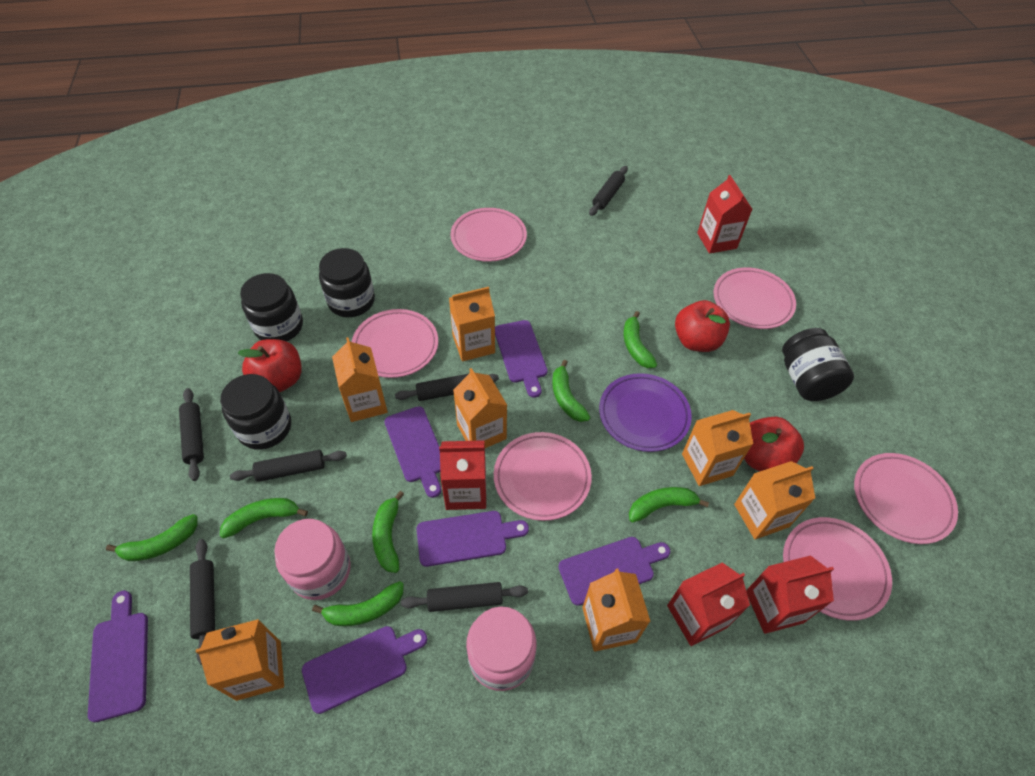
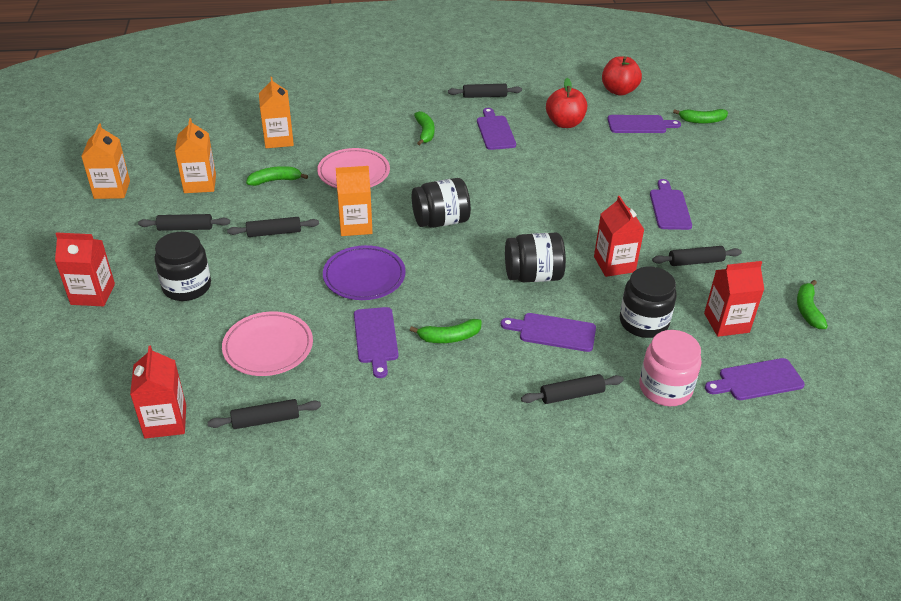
green banana: [106,514,197,561] [220,498,308,539] [312,581,404,626] [372,491,404,573] [552,360,590,422] [624,311,657,368] [629,487,709,523] = 7 -> [246,166,308,186] [410,319,482,343] [414,111,435,145] [673,109,728,124] [797,280,828,329] = 5
orange carton: [196,619,284,701] [332,337,388,422] [449,287,495,361] [453,368,507,448] [582,569,651,652] [682,410,753,486] [734,461,815,539] = 7 -> [81,123,130,199] [175,118,216,193] [259,77,294,148] [336,166,373,236] = 4
pink jar: [274,519,351,600] [466,606,536,691] = 2 -> [639,330,702,406] = 1
pink plate: [352,309,438,378] [450,208,527,262] [494,432,592,521] [714,267,796,329] [783,517,892,621] [854,453,958,544] = 6 -> [222,311,313,376] [317,148,390,188] = 2
red apple: [238,339,302,392] [675,300,730,352] [744,417,804,471] = 3 -> [546,78,587,128] [602,56,642,96] = 2

